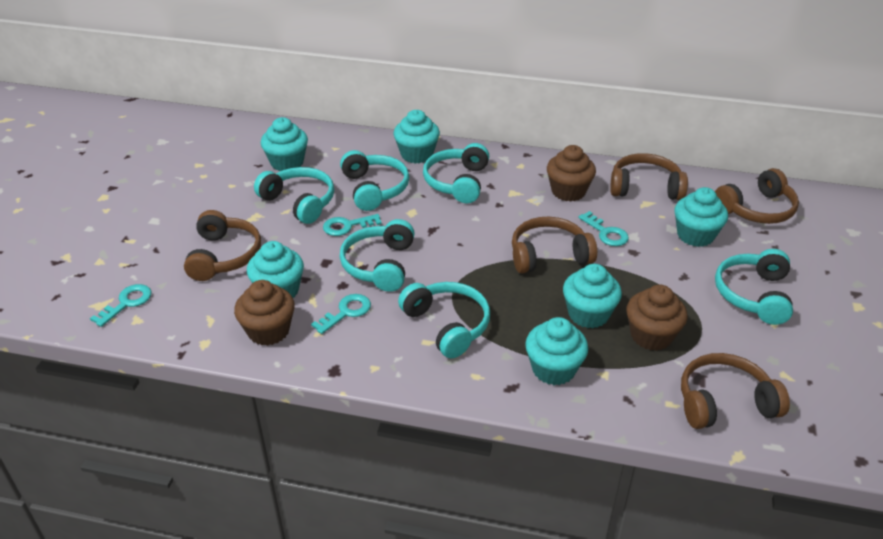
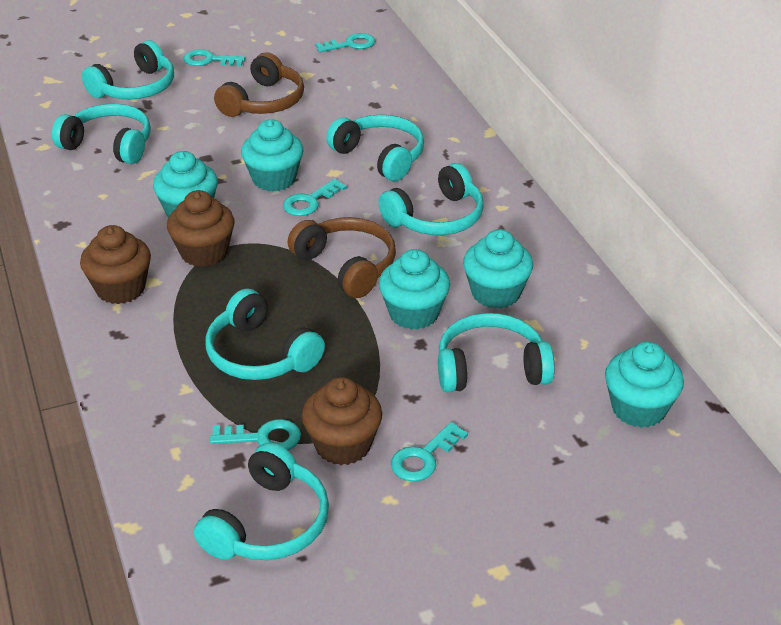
brown headphones: [184,210,261,281] [512,217,597,273] [610,153,688,200] [681,353,790,429] [715,168,799,224] = 5 -> [214,52,304,117] [288,217,396,298] = 2
turquoise cupcake: [247,241,304,298] [261,117,308,171] [394,110,440,164] [525,317,588,385] [563,264,622,328] [674,187,728,247] = 6 -> [153,151,218,218] [241,119,303,191] [379,249,450,330] [463,229,533,309] [605,342,684,428] = 5
turquoise headphones: [254,167,334,224] [339,219,415,292] [340,150,409,211] [398,282,490,358] [423,143,489,203] [715,249,793,325] = 6 -> [52,104,151,164] [82,40,174,99] [194,443,329,560] [205,288,325,380] [326,115,424,181] [378,163,483,235] [438,313,555,392] = 7
turquoise key: [90,284,152,327] [311,294,371,334] [323,214,382,236] [578,211,629,246] = 4 -> [183,49,245,66] [210,419,301,451] [283,179,347,216] [315,33,376,52] [391,422,468,482] = 5

